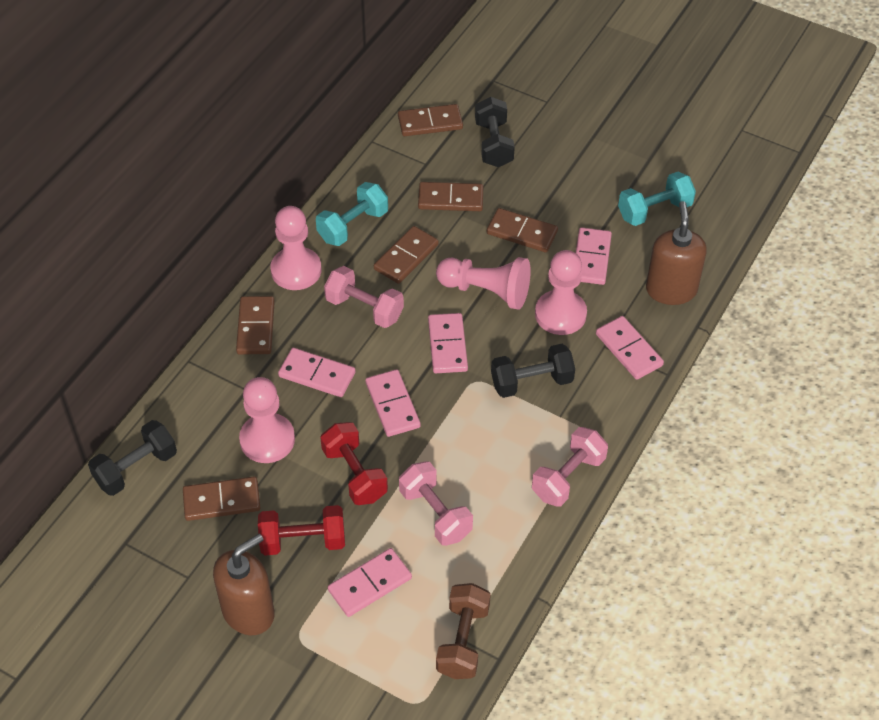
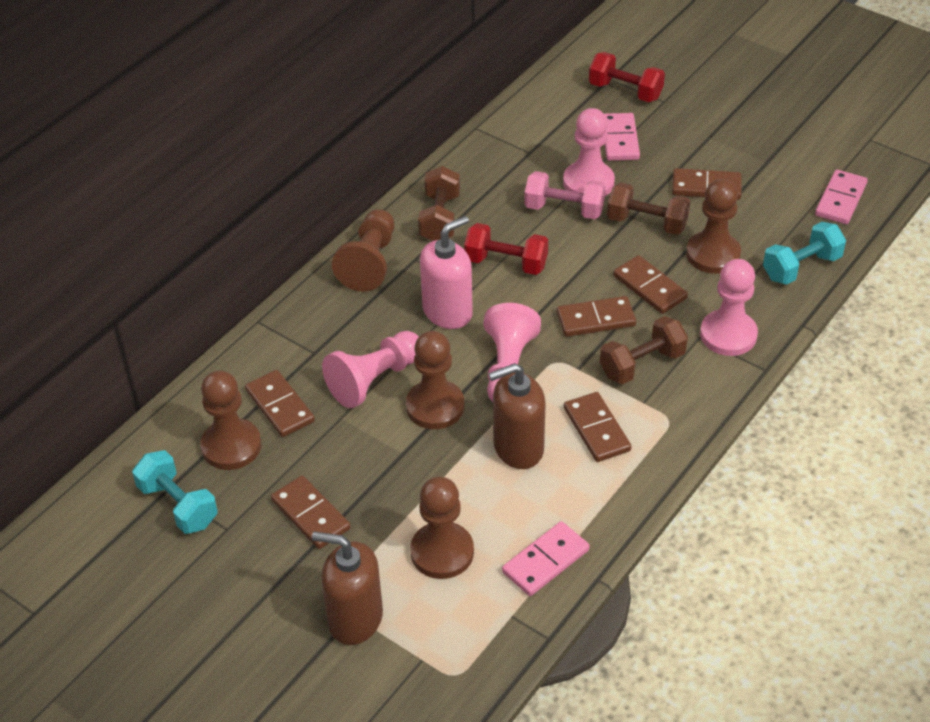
black dumbbell: [88,420,177,496] [475,97,515,167] [491,344,575,398] = 3 -> none = 0
brown dumbbell: [436,583,491,679] = 1 -> [418,166,460,241] [600,316,688,384] [607,182,690,235] = 3
brown pawn: none = 0 -> [200,370,261,470] [332,209,395,292] [406,331,464,429] [410,477,474,579] [686,179,741,274] = 5
pink domino: [278,348,355,397] [328,548,412,617] [365,369,420,437] [428,313,468,373] [576,227,612,285] [596,316,664,380] = 6 -> [502,521,590,596] [605,113,640,161] [815,170,868,224] = 3
pink dumbbell: [324,266,404,328] [399,461,473,546] [532,427,608,507] = 3 -> [524,171,606,219] = 1
pink soap dispenser: none = 0 -> [420,216,473,329] = 1

